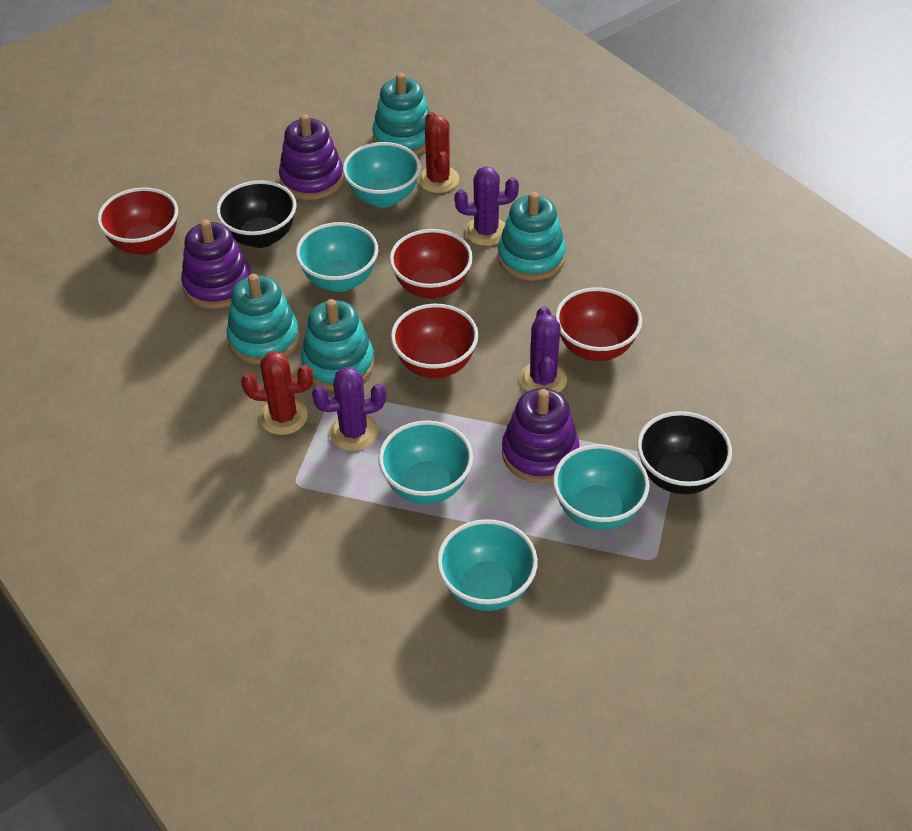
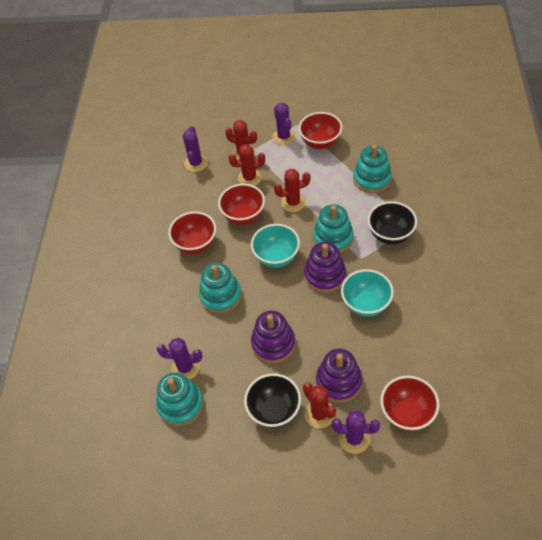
purple cactus: [312,367,386,451] [454,166,519,246] [520,306,567,393] = 3 -> [157,338,202,380] [183,126,208,172] [272,103,296,145] [332,410,380,454] = 4
red cactus: [241,351,313,435] [418,112,459,193] = 2 -> [225,120,257,160] [228,144,265,186] [274,169,310,212] [303,383,336,428] = 4
turquoise bowl: [296,222,378,292] [342,142,421,208] [378,420,473,504] [437,519,538,611] [553,444,650,530] = 5 -> [251,224,300,268] [341,269,394,317] = 2

